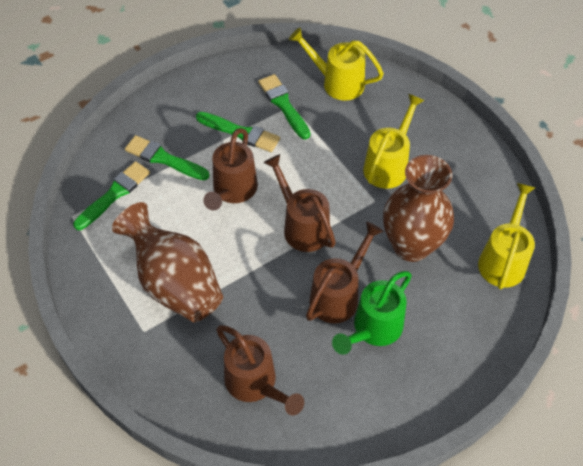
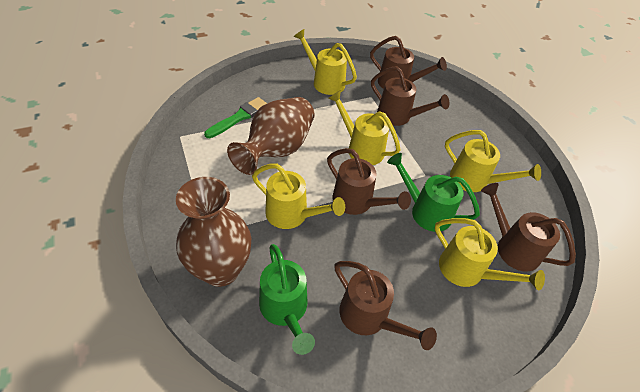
brown watering can: [203,128,258,210] [216,325,304,415] [264,154,336,252] [306,222,384,323] = 4 -> [327,148,411,215] [334,261,437,350] [370,36,447,89] [371,66,449,126] [481,183,576,272] = 5
green brush: [73,161,150,230] [125,135,210,180] [196,112,280,152] [258,74,310,140] = 4 -> [204,97,267,138] = 1
green watering can: [332,271,412,355] = 1 -> [259,244,315,355] [387,153,480,232] = 2
yellow watering can: [289,27,384,101] [363,94,425,189] [478,183,535,289] = 3 -> [252,164,345,229] [294,29,357,95] [328,90,400,165] [435,218,545,291] [445,130,541,192] = 5

